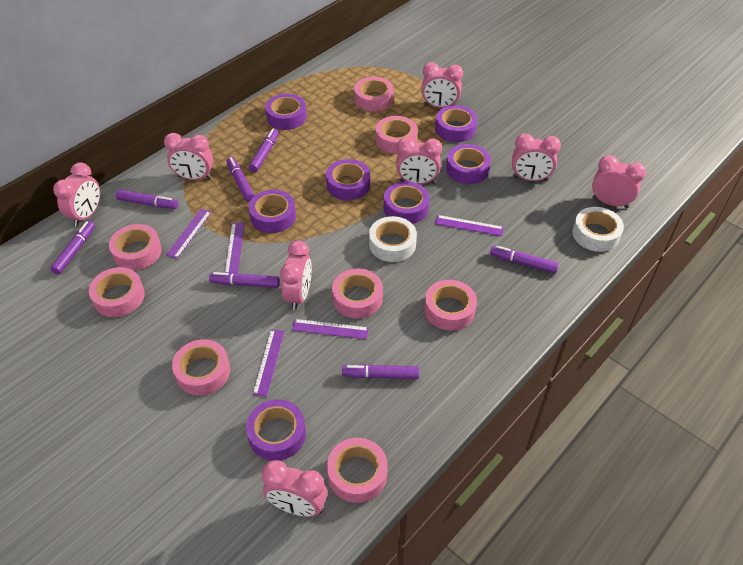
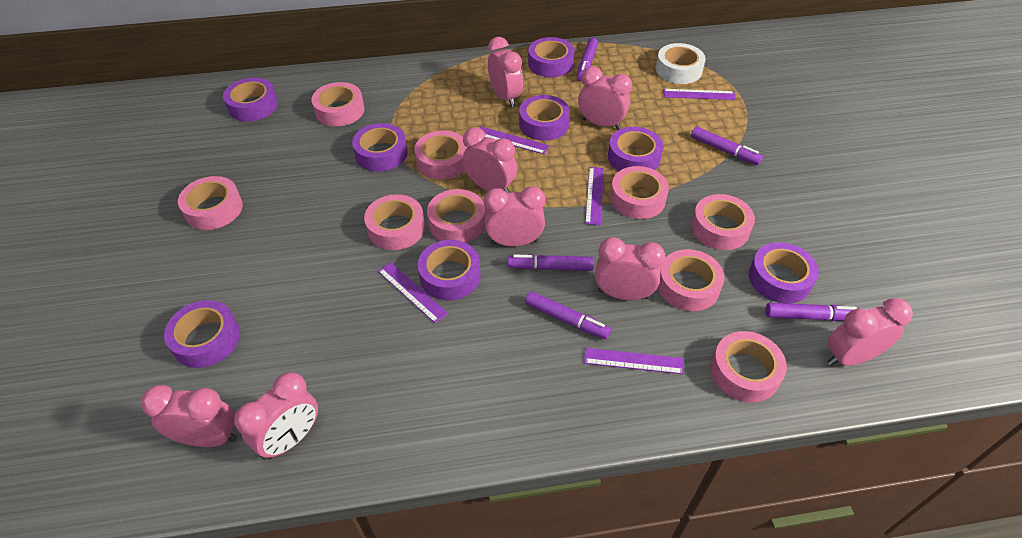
pink tape: [89,267,145,317] [109,224,162,270] [172,339,230,396] [327,438,388,503] [332,268,383,319] [354,77,394,112] [376,116,417,154] [424,280,477,331] = 8 -> [178,176,243,230] [311,82,365,126] [364,194,425,250] [414,130,467,180] [427,189,485,243] [610,166,669,219] [658,249,724,311] [691,194,755,250] [711,331,787,403] = 9
purple marker: [50,221,95,274] [116,189,178,209] [209,272,280,288] [226,157,255,202] [249,129,279,172] [342,364,419,379] [490,246,559,274] = 7 -> [508,254,594,271] [525,291,611,339] [577,38,598,82] [691,127,763,165] [765,303,860,321] = 5
purple tape: [246,399,306,461] [249,190,296,233] [265,94,307,130] [326,159,370,200] [384,181,430,224] [435,105,477,142] [446,144,491,184] = 7 -> [164,300,240,368] [223,78,278,122] [352,123,407,172] [418,240,481,300] [519,95,570,141] [528,37,575,77] [608,127,663,171] [749,242,819,304] = 8
white tape: [369,216,417,262] [572,207,624,252] = 2 -> [656,43,706,84] = 1

